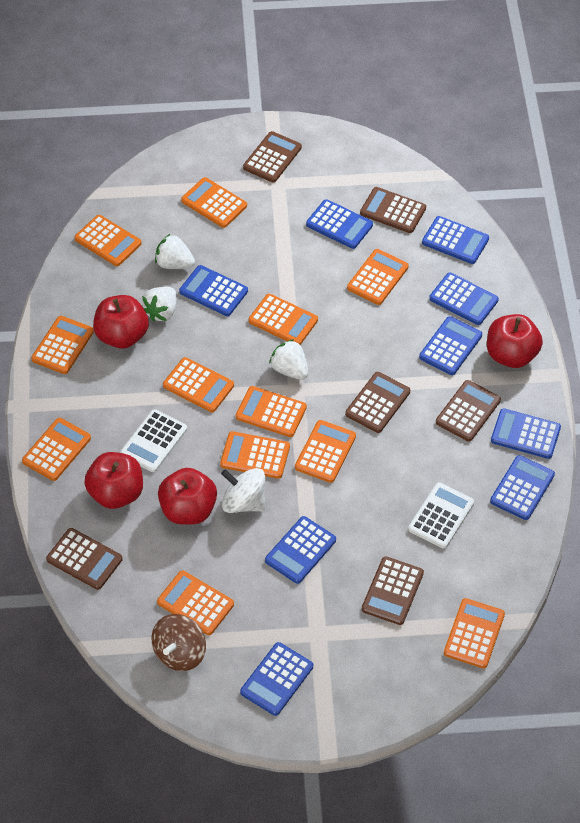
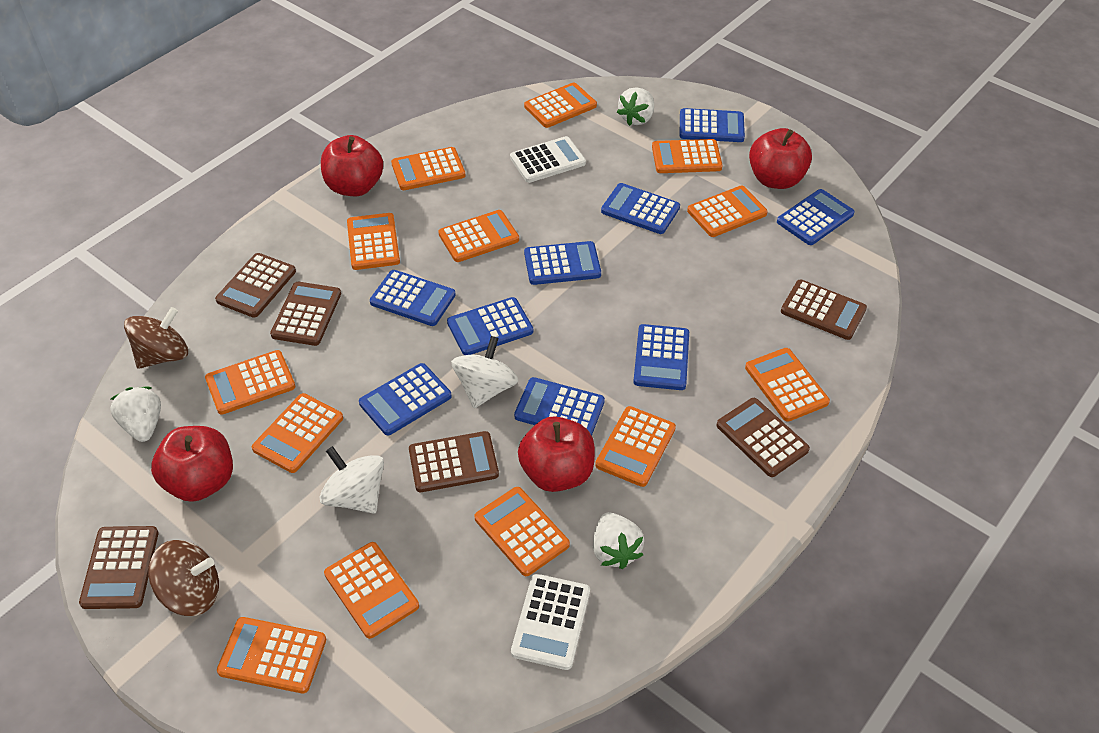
brown spinning top: [152,614,206,671] = 1 -> [124,307,188,369] [148,540,219,616] = 2
orange calculator: [22,418,91,481] [31,316,94,374] [74,215,142,266] [157,570,234,635] [163,357,234,412] [181,177,247,228] [220,431,290,479] [236,386,307,437] [249,294,318,345] [295,420,356,483] [347,249,409,305] [444,598,505,668] = 12 -> [205,350,295,415] [217,617,326,693] [252,393,343,473] [324,542,419,639] [347,213,400,270] [391,147,465,190] [438,210,519,262] [474,487,570,576] [524,82,597,128] [595,406,676,487] [652,139,723,173] [687,186,768,237] [745,348,830,422] = 13
white spinning top: [221,468,265,513] = 1 -> [320,446,384,514] [451,336,518,408] = 2

